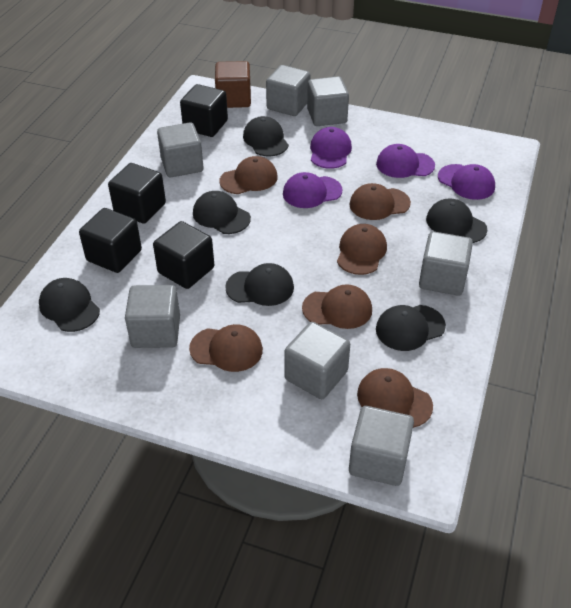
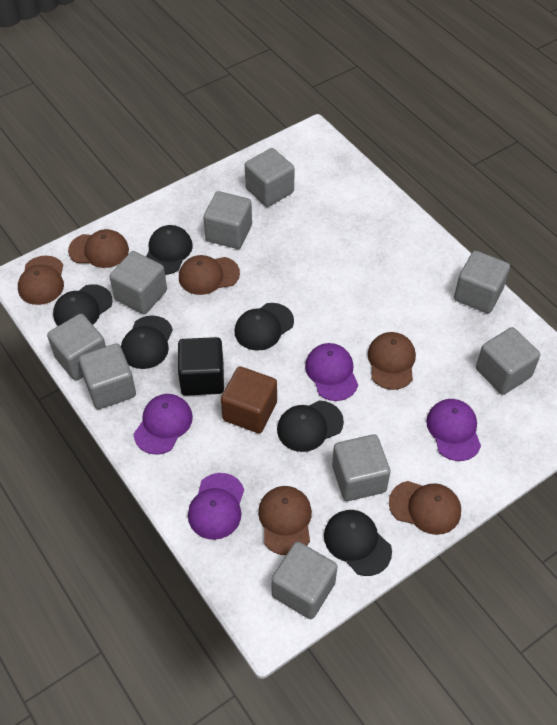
black cube: [79,208,142,273] [108,163,166,224] [153,221,214,289] [180,84,228,137] = 4 -> [178,337,224,396] = 1
grey cube: [125,285,180,348] [157,122,203,177] [266,65,310,116] [284,322,350,399] [307,76,349,126] [349,406,414,486] [419,231,473,296] = 7 -> [47,314,106,381] [79,343,136,409] [109,251,167,314] [203,191,252,249] [245,148,295,207] [271,542,338,619] [332,434,390,501] [454,251,510,313] [476,327,540,395] = 9

